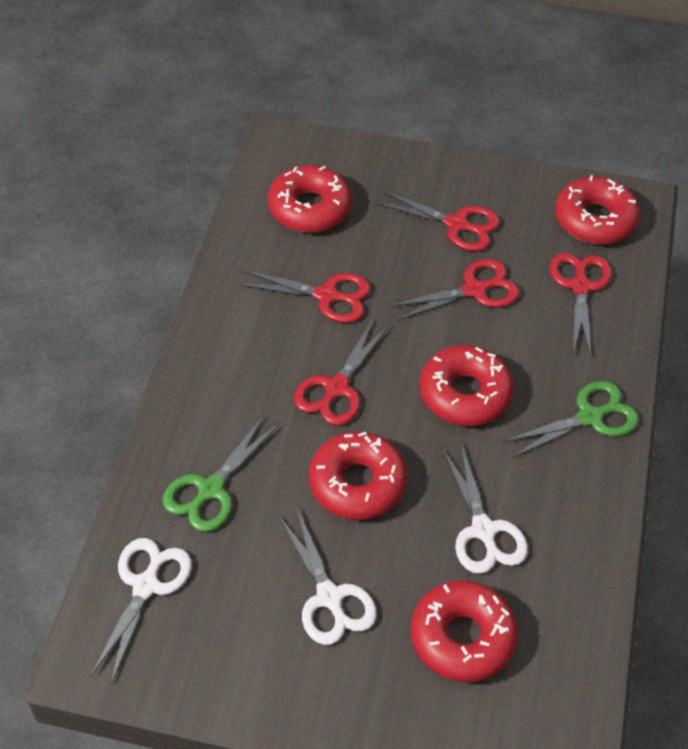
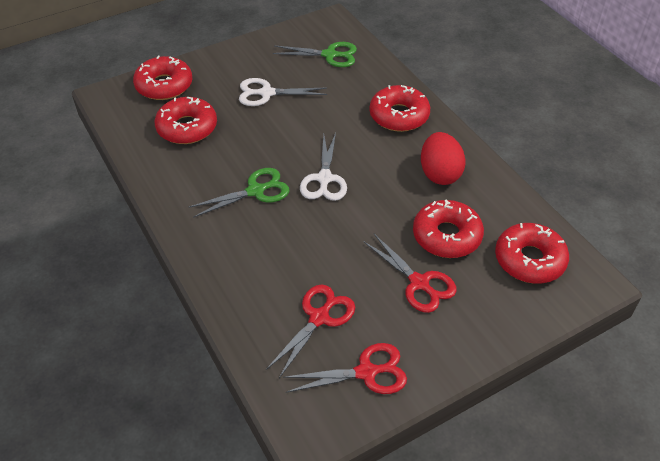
red egg: none = 0 -> [421,132,465,185] = 1
red scissors: [237,270,371,323] [293,320,389,426] [374,190,500,251] [388,259,520,321] [549,253,612,357] = 5 -> [266,285,355,378] [283,343,407,394] [363,234,457,313] = 3
white scissors: [91,538,192,683] [278,508,377,645] [442,444,528,574] = 3 -> [239,78,327,106] [300,133,347,201] = 2

